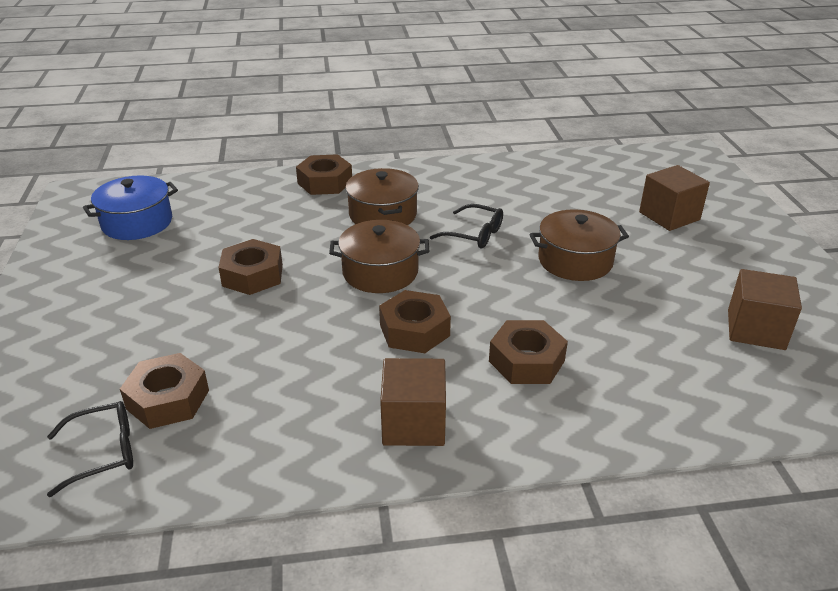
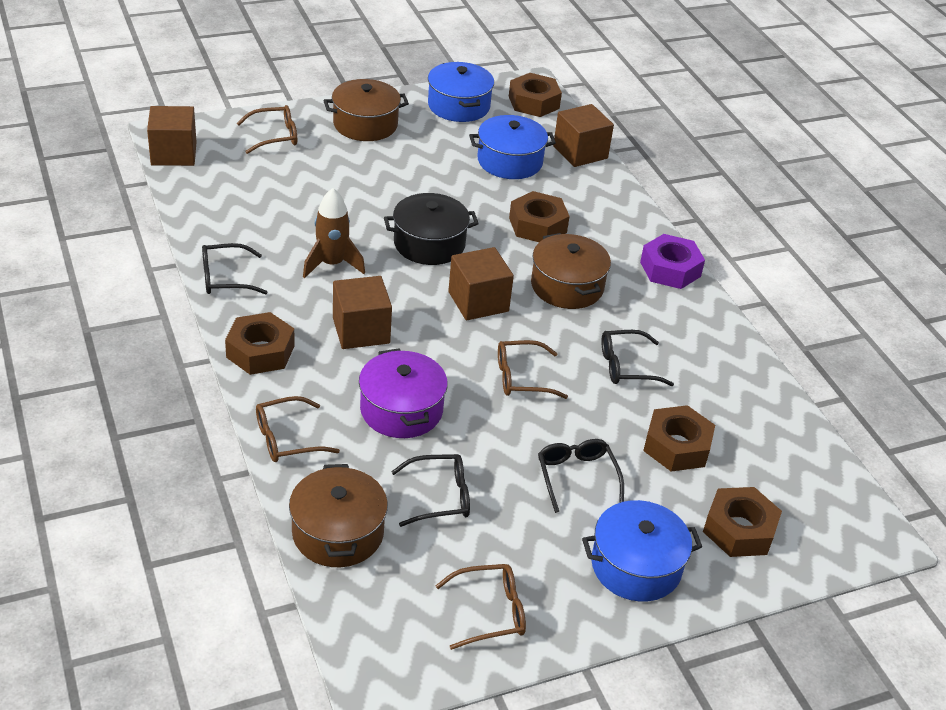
black glasses: [47,401,133,497] [430,204,503,249] = 2 -> [202,243,267,295] [391,454,470,527] [538,439,624,513] [601,330,674,386] = 4
black pot: none = 0 -> [384,193,479,265] = 1
blue pot: [83,175,178,240] = 1 -> [428,62,494,122] [469,115,556,179] [582,500,702,602] = 3
brown cube: [380,358,446,446] [639,165,710,231] [728,269,802,350] = 3 -> [147,106,197,166] [333,276,392,349] [448,247,514,320] [553,104,614,167] = 4
brown glasses: none = 0 -> [237,105,297,154] [256,396,340,462] [435,564,526,650] [498,340,568,399] = 4
brown rocket: none = 0 -> [303,188,365,278] = 1
purple nut: none = 0 -> [640,234,705,289] = 1
purple pot: none = 0 -> [359,348,448,438] = 1

